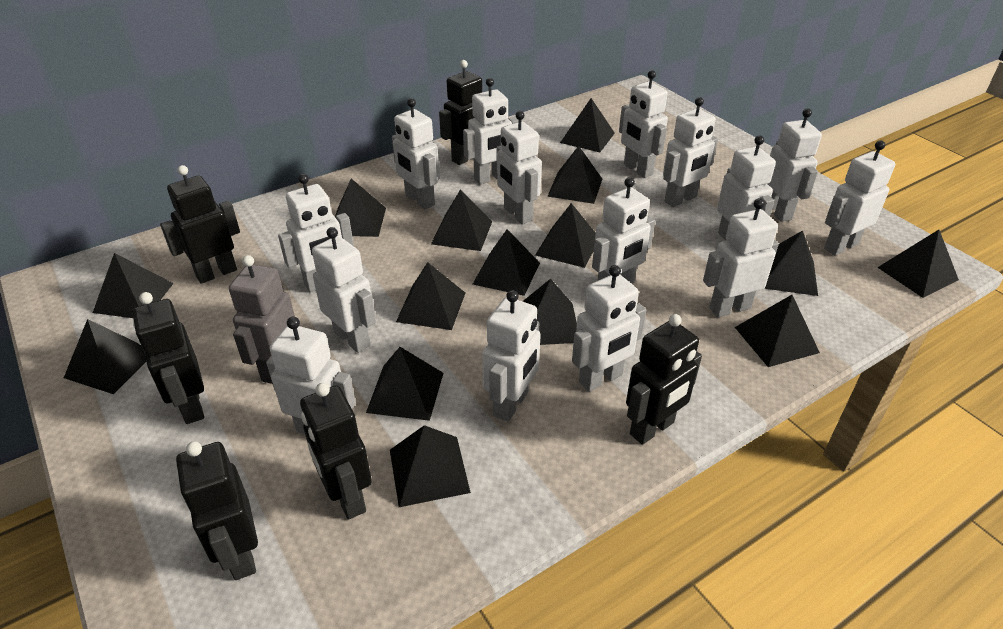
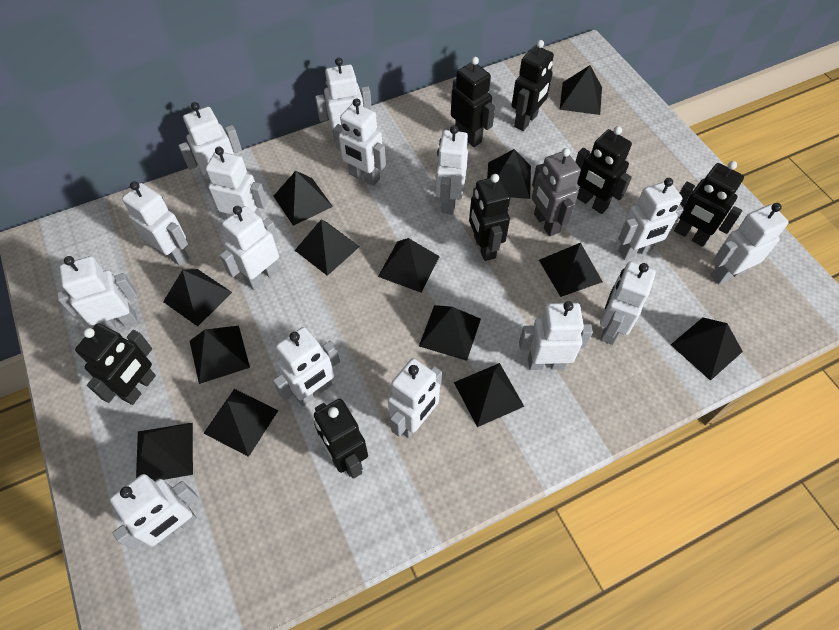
black pyramid: [64,319,147,394] [93,253,174,318] [335,179,386,237] [366,347,443,421] [390,425,471,507] [396,262,465,330] [431,189,492,251] [473,229,540,296] [523,279,577,345] [535,203,596,268] [547,146,602,204] [560,98,615,152] [735,295,820,367] [764,230,818,296] [877,230,959,298] = 15 -> [136,423,193,481] [163,269,232,326] [190,326,250,384] [204,389,278,457] [273,171,333,226] [295,219,360,276] [378,238,440,293] [419,305,481,361] [454,363,524,427] [487,149,531,199] [539,243,603,297] [560,65,602,115] [671,317,743,381] = 13
black robot: [132,292,204,424] [160,165,240,284] [176,441,258,580] [300,383,372,520] [439,60,482,165] [626,314,702,445] = 6 -> [75,323,156,405] [314,399,368,479] [451,57,495,147] [469,174,510,261] [512,40,554,131] [575,126,632,214] [674,161,744,247] = 7

